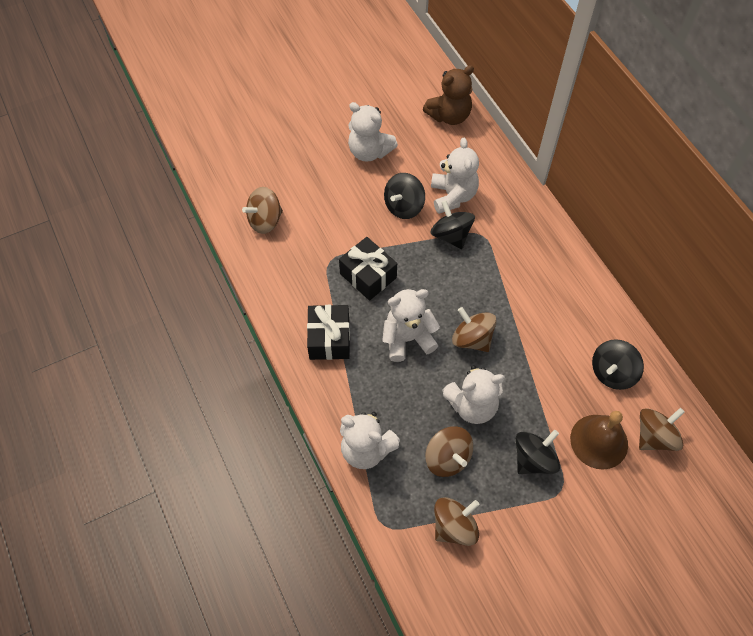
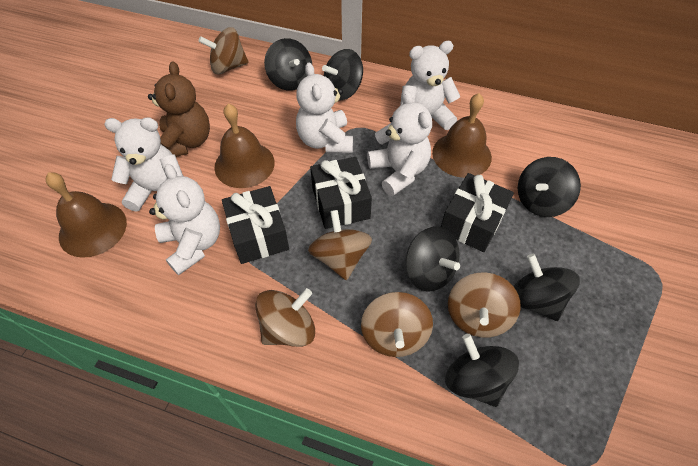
black gift: [307,305,350,360] [339,237,397,301] = 2 -> [222,186,289,264] [310,157,372,229] [441,173,514,252] = 3
black spinning top: [384,173,425,219] [430,200,475,249] [515,430,560,474] [592,339,644,390] = 4 -> [264,38,312,91] [322,49,363,101] [405,227,460,292] [445,334,519,407] [513,254,580,321] [518,157,581,217] = 6
brown bell: [570,411,628,469] = 1 -> [45,172,127,258] [214,103,275,188] [432,93,492,178] = 3

